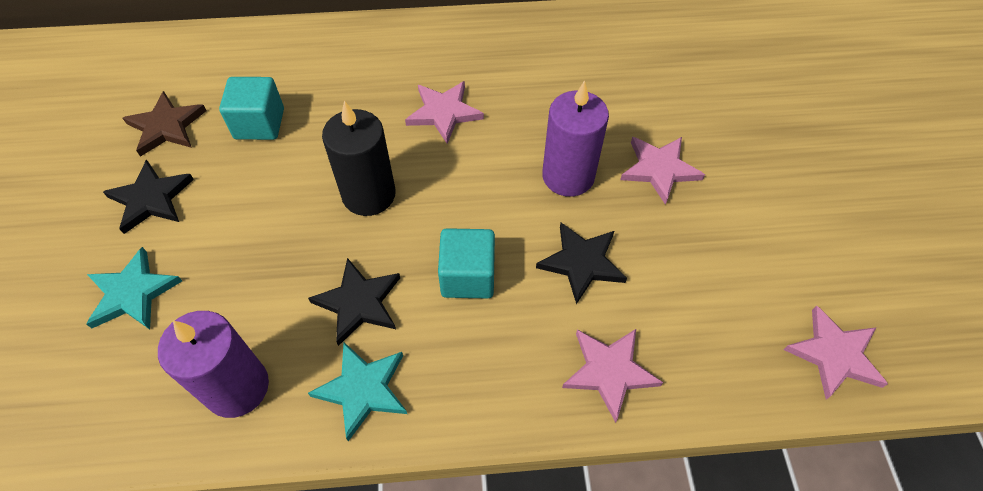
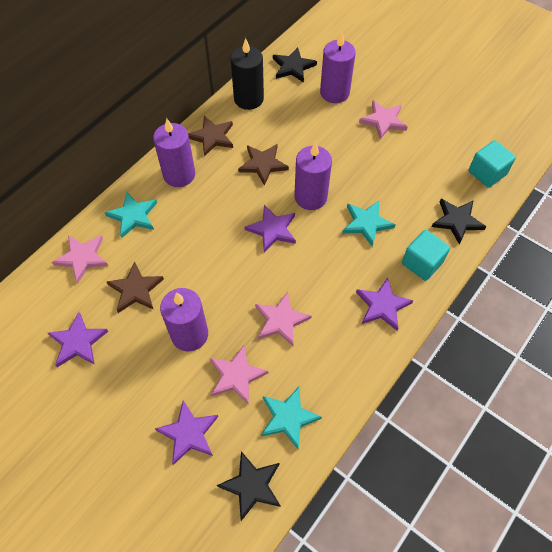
brown star: [123,91,207,157] = 1 -> [107,262,164,313] [188,116,233,157] [238,144,289,186] = 3
purple candle: [158,311,269,418] [542,80,609,197] = 2 -> [153,118,195,187] [160,288,208,351] [294,142,332,210] [320,32,356,103] = 4
purple star: none = 0 -> [48,312,108,367] [155,400,218,465] [245,205,296,252] [356,277,414,331] = 4
turquoise star: [86,247,182,330] [308,342,407,441] = 2 -> [105,192,157,238] [261,387,322,449] [342,201,395,247] = 3

